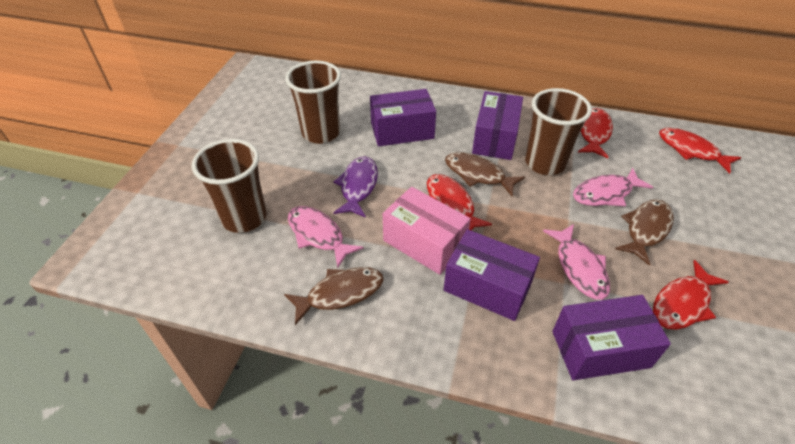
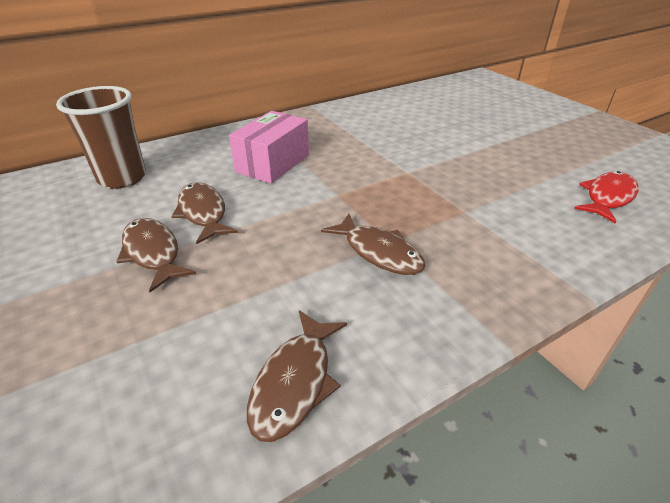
brown cup: [192,139,267,233] [285,61,341,144] [525,88,592,175] = 3 -> [56,86,146,189] = 1
brown fish: [284,267,383,325] [445,152,525,196] [615,199,674,266] = 3 -> [116,218,196,292] [171,182,238,244] [247,310,347,442] [321,214,425,275] = 4
pink fish: [288,206,364,268] [543,224,610,300] [573,168,653,206] = 3 -> none = 0
purple box: [370,89,436,146] [444,229,540,321] [472,91,523,160] [552,295,671,381] = 4 -> none = 0
purple fish: [333,156,378,218] = 1 -> none = 0
red fish: [427,174,492,230] [578,108,613,158] [653,260,729,330] [659,128,742,174] = 4 -> [574,171,638,224] = 1

